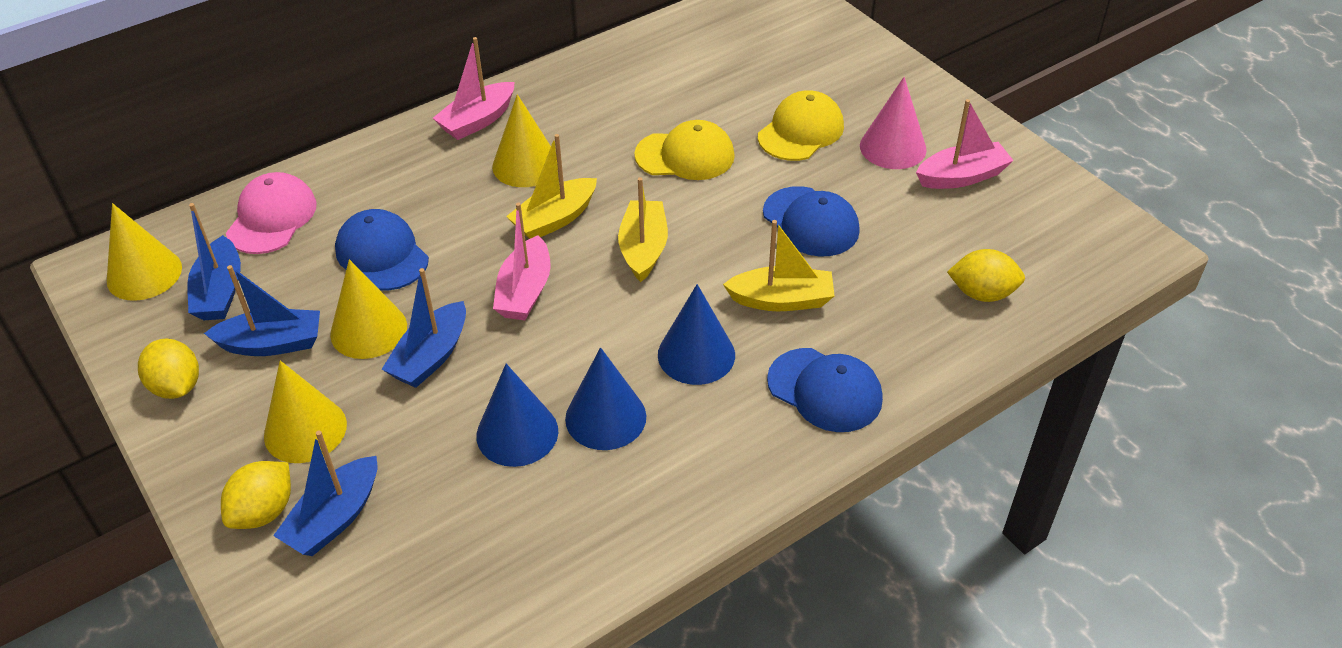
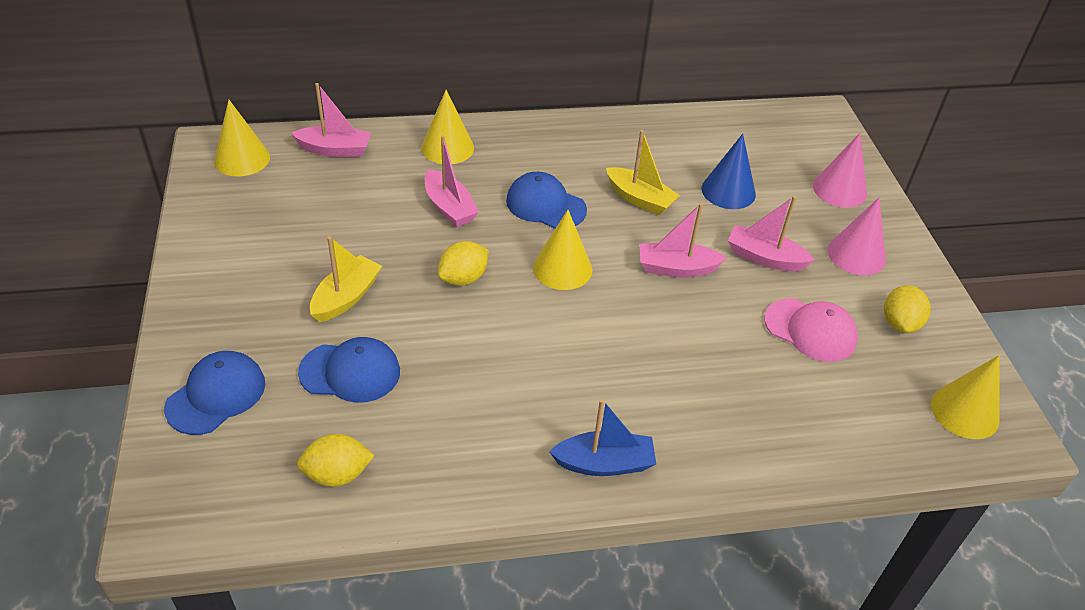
blue boat: [187,203,241,320] [204,265,320,356] [273,430,377,556] [382,268,466,388] = 4 -> [549,399,656,476] = 1
blue cone: [476,364,558,467] [565,347,646,450] [658,284,735,385] = 3 -> [702,134,756,209] = 1
pink boat: [433,37,515,140] [493,202,551,320] [916,99,1014,189] = 3 -> [291,83,371,157] [425,136,479,227] [639,203,727,277] [728,196,815,271] = 4
pink cone: [860,77,926,169] = 1 -> [813,133,867,208] [828,197,886,275] = 2
yellow boat: [506,134,597,239] [618,177,668,282] [723,220,835,311] = 3 -> [310,236,382,322] [606,130,680,215] = 2
yellow cap: [634,120,735,180] [758,90,844,161] = 2 -> none = 0

